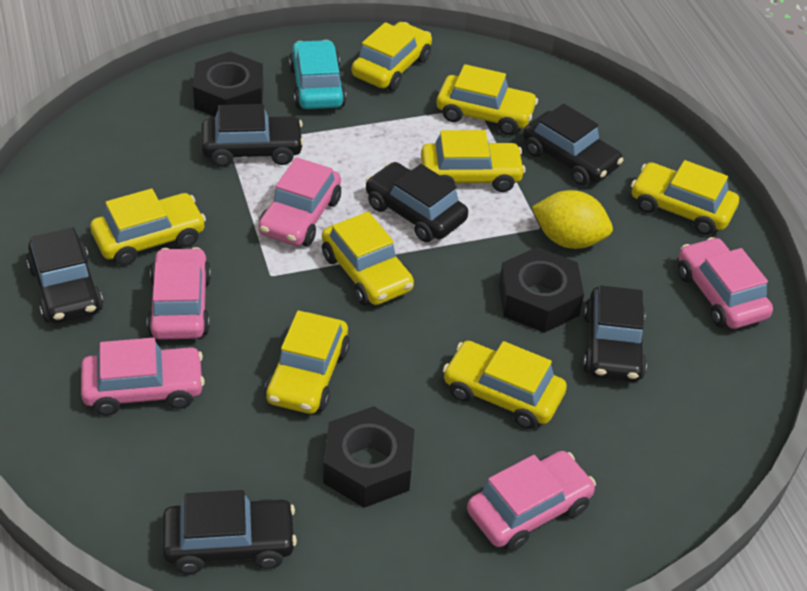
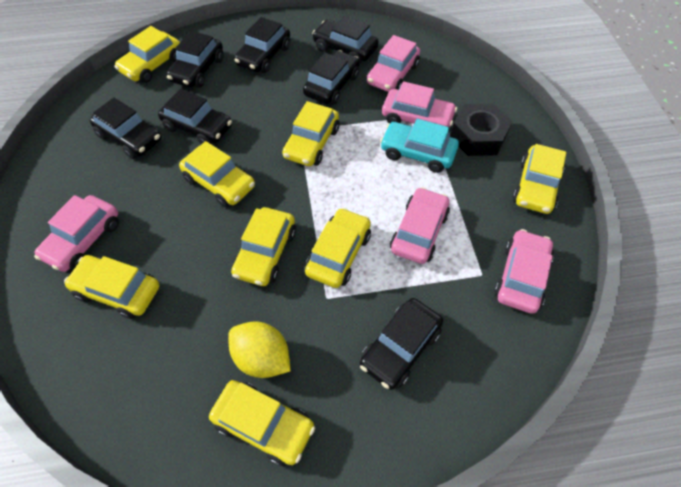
black car: [26,227,103,324] [162,490,297,574] [201,104,304,167] [365,162,468,242] [523,104,623,186] [583,285,647,382] = 6 -> [90,98,161,159] [158,89,232,144] [166,31,224,88] [234,17,290,73] [303,50,360,105] [312,16,379,63] [360,298,443,390] = 7
black nut: [193,51,263,117] [323,406,415,508] [499,247,584,333] = 3 -> [450,104,512,156] = 1

